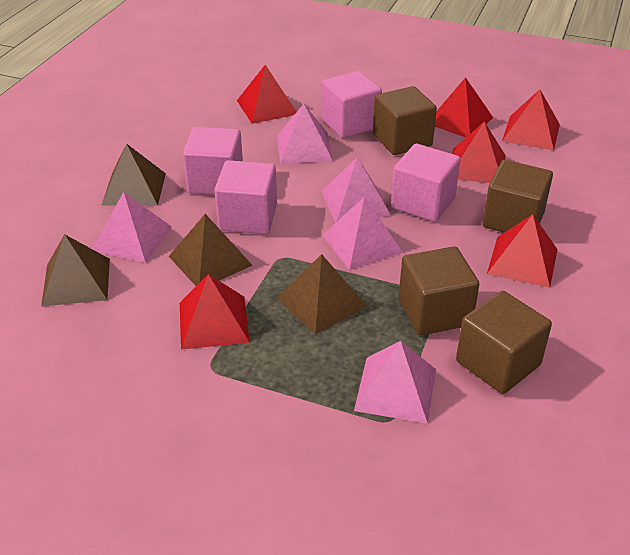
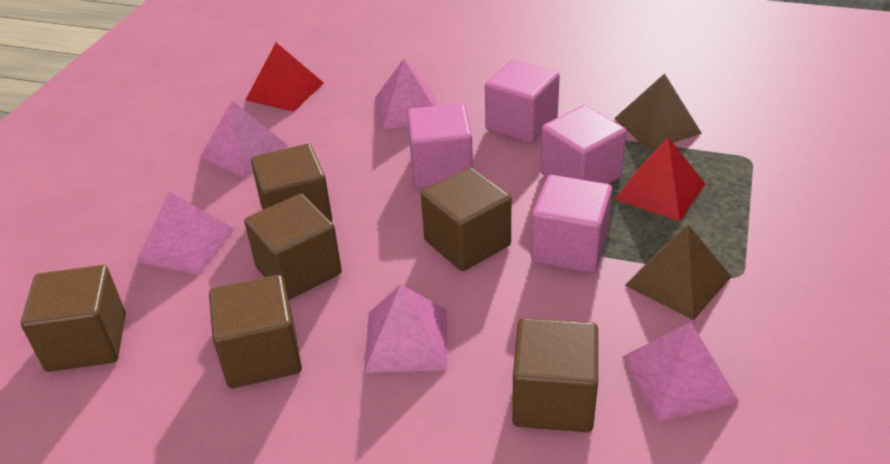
brown cube: [373,86,437,155] [399,246,479,336] [456,291,552,394] [482,160,553,233] = 4 -> [21,265,126,372] [209,275,302,388] [244,194,342,300] [251,144,332,222] [421,167,511,271] [512,318,598,432] = 6
brown pyramid: [41,234,110,307] [102,143,166,206] [169,214,253,286] [277,254,367,334] = 4 -> [614,73,702,150] [625,225,732,320] = 2
red pyramid: [180,274,250,350] [237,65,296,124] [435,77,493,137] [452,122,506,183] [487,214,558,288] [502,89,560,150] = 6 -> [246,43,324,112] [615,137,705,222] = 2

